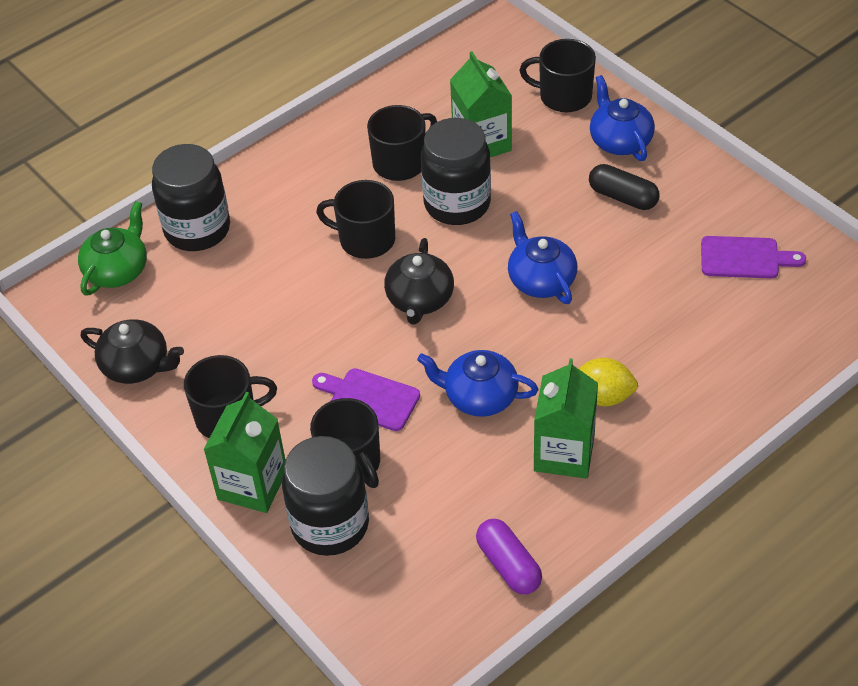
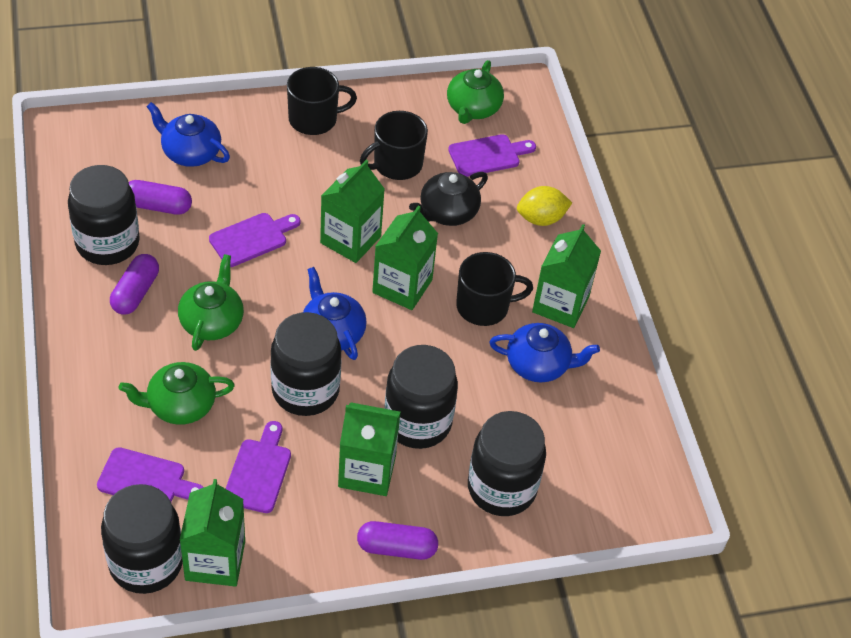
black capsule: [589,164,659,210] = 1 -> none = 0
black jar: [152,144,230,251] [282,436,369,556] [421,118,491,225] = 3 -> [68,165,140,265] [101,484,183,594] [270,312,341,416] [384,345,458,449] [468,411,546,516] = 5
black mug: [184,355,277,438] [310,398,380,488] [316,180,395,259] [367,105,437,181] [519,39,596,113] = 5 -> [287,67,357,135] [360,111,428,180] [456,252,533,326] = 3
black teapot: [81,319,184,384] [384,238,454,325] = 2 -> [409,172,488,226] = 1
green carton: [203,392,285,513] [450,51,512,157] [534,358,598,478] = 3 -> [180,479,245,587] [320,160,385,263] [338,402,401,496] [372,206,438,310] [532,224,601,328] = 5
green teapot: [78,201,147,296] = 1 -> [119,362,235,425] [178,254,244,351] [447,60,504,124] = 3
purple capsule: [476,519,542,594] = 1 -> [110,254,159,315] [129,180,192,215] [357,521,438,560] = 3
purple cutting board: [312,368,420,431] [701,236,806,278] = 2 -> [97,447,204,502] [209,213,301,267] [225,421,291,513] [448,134,536,177] = 4

